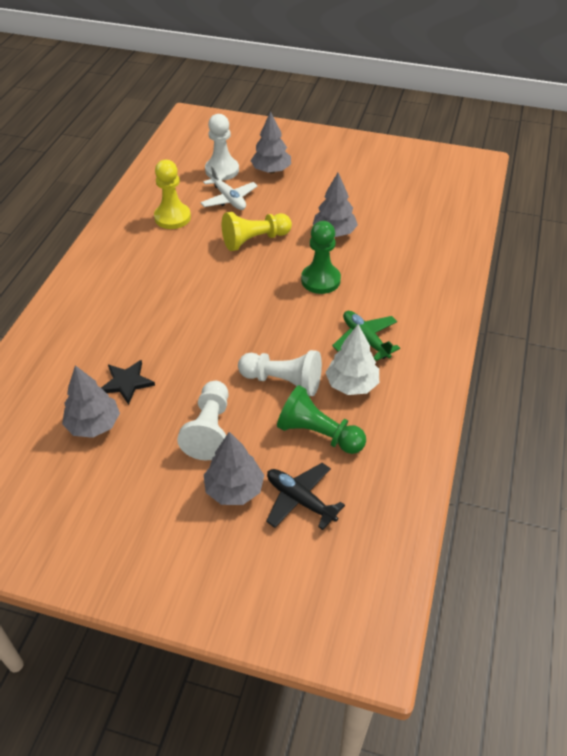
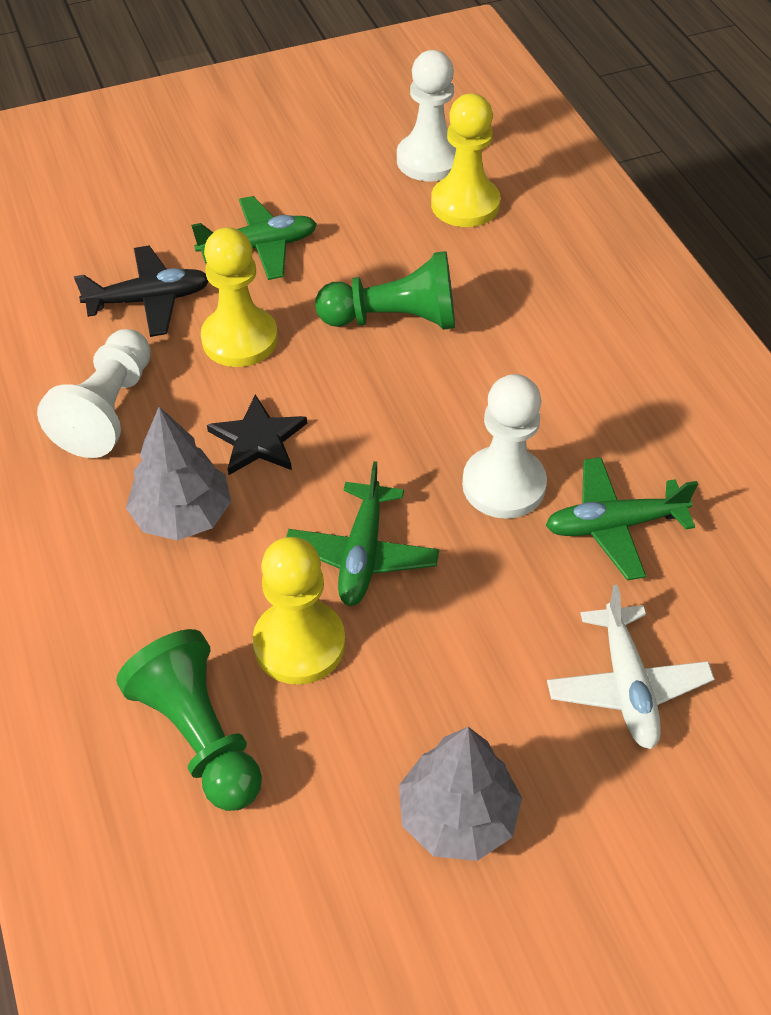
green plane: [332,311,400,361] = 1 -> [191,196,317,280] [286,461,439,606] [546,457,698,580] = 3
grey tree: [62,365,120,438] [204,432,264,505] [251,111,291,173] [313,173,358,237] = 4 -> [126,407,231,541] [399,727,522,861] = 2
white tree: [326,324,379,395] = 1 -> none = 0
yellow pawn: [154,160,191,229] [222,212,292,251] = 2 -> [201,227,278,367] [253,537,345,685] [431,93,500,227] = 3

